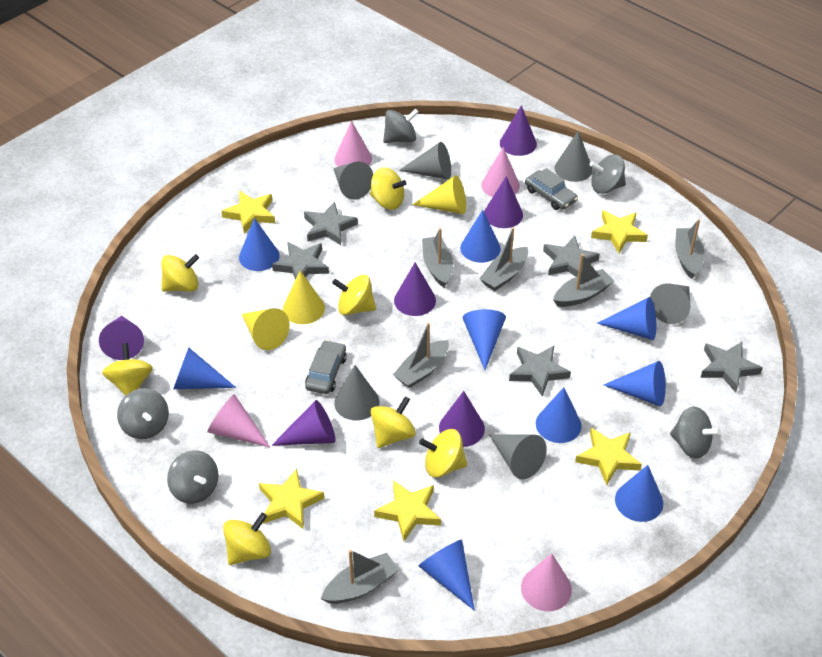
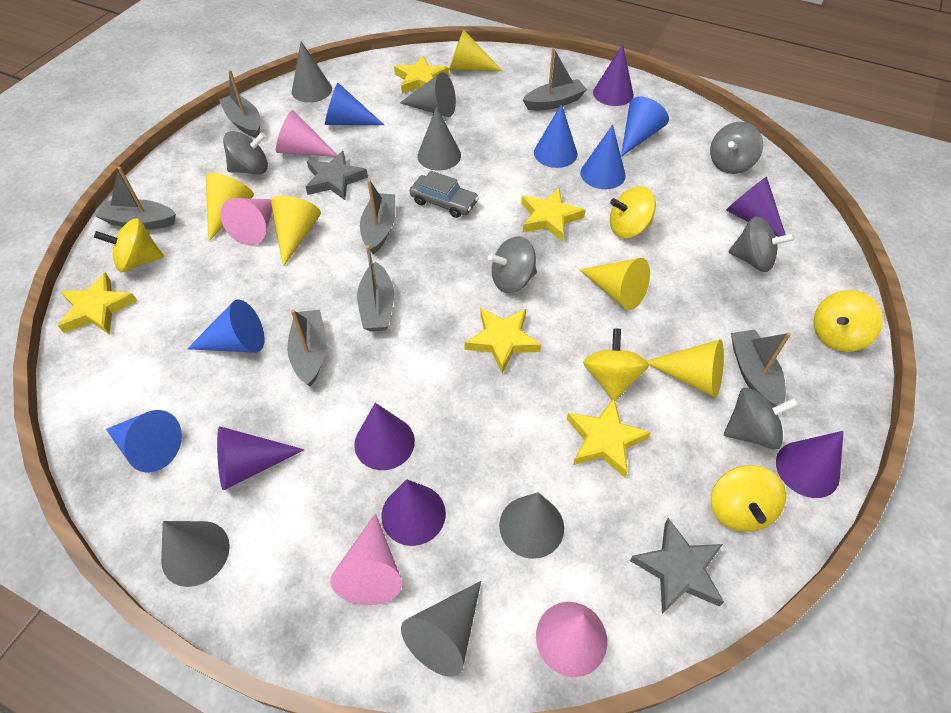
blue cone: [173,347,236,389] [239,218,280,271] [419,540,475,611] [460,210,501,263] [463,309,506,370] [536,387,582,443] [597,297,656,340] [603,361,666,407] [615,465,663,522] = 9 -> [106,410,182,473] [187,299,265,353] [325,83,384,125] [534,104,578,168] [580,125,626,189] [621,96,669,157] = 6
grey boat: [321,550,399,604] [393,322,449,388] [422,228,453,287] [479,227,528,291] [553,254,614,307] [675,219,705,279] = 6 -> [96,167,176,230] [219,70,261,138] [287,310,327,386] [357,245,394,331] [360,179,395,254] [523,48,587,111] [731,330,791,407] = 7
grey car: [305,340,347,394] [525,168,578,210] = 2 -> [410,171,479,218] = 1
grey star: [272,242,329,280] [304,202,358,245] [509,346,571,397] [543,236,600,277] [700,342,763,393] = 5 -> [306,151,368,200] [630,518,724,614] = 2
yellow cone: [242,308,290,350] [283,271,325,324] [412,175,466,214] = 3 -> [206,173,254,242] [271,196,321,267] [449,29,503,71] [579,258,650,310] [647,339,724,398] = 5
yellow spinning top: [102,343,153,396] [161,254,199,292] [223,513,271,565] [332,275,376,315] [370,167,406,210] [371,396,416,448] [419,429,467,478] = 7 -> [94,218,164,272] [583,329,649,401] [610,186,656,239] [711,465,786,532] [814,290,883,352] = 5

